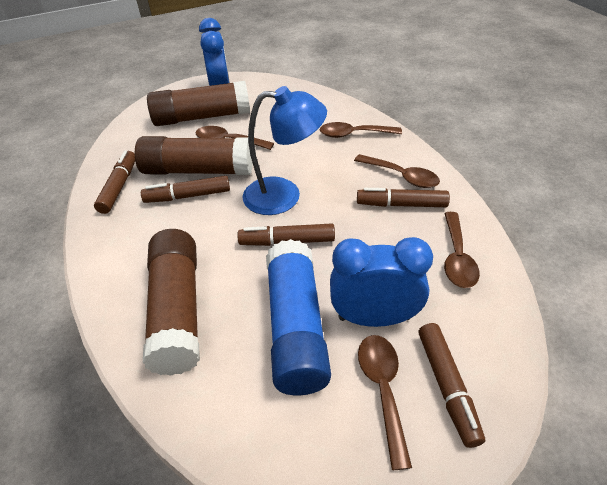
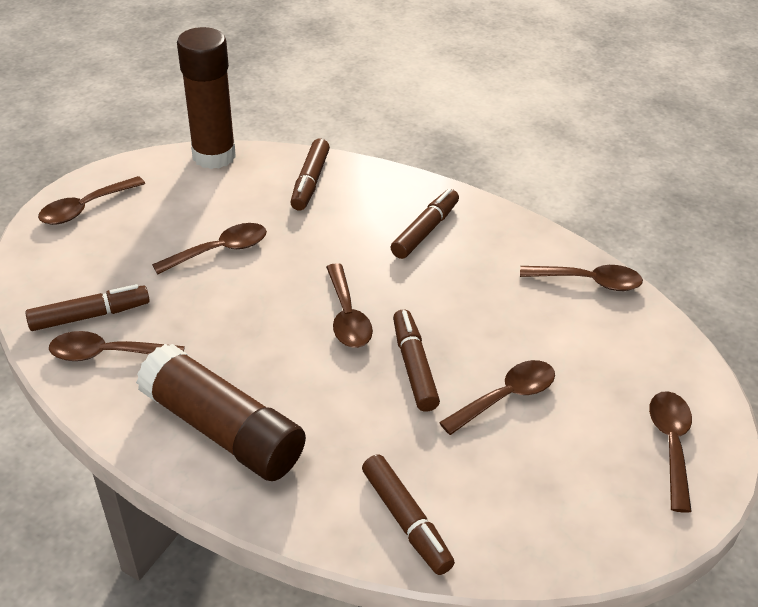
blue clock: [199,18,230,86] [330,237,433,327] = 2 -> none = 0
blue glue stick: [266,239,331,395] = 1 -> none = 0
blue lamp: [242,86,327,215] = 1 -> none = 0
brown glue stick: [135,136,253,175] [143,229,200,376] [147,81,250,126] = 3 -> [136,344,306,481] [177,27,236,169] = 2
brown spoon: [195,126,274,150] [320,122,402,138] [354,154,440,188] [358,335,412,470] [444,212,480,288] = 5 -> [38,176,145,225] [49,331,185,361] [152,223,267,274] [326,263,373,348] [439,360,555,435] [520,265,643,291] [649,391,692,513] = 7

